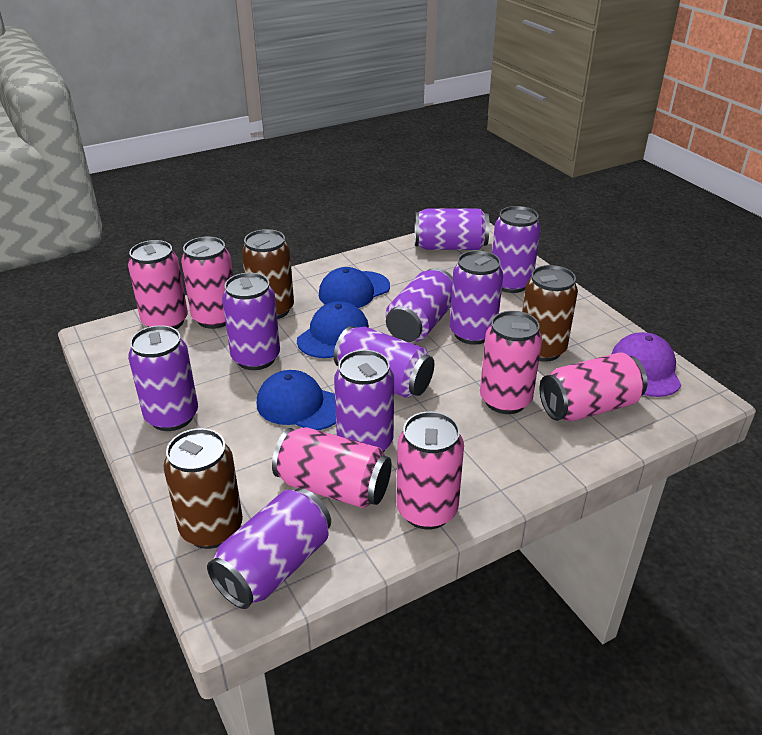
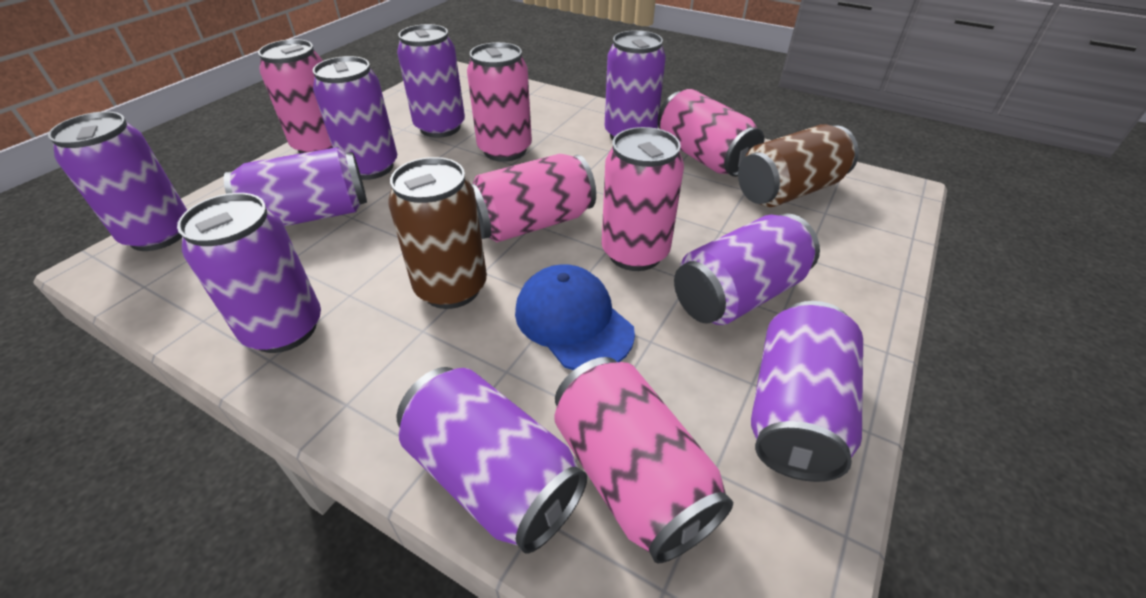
blue cap: [257,370,336,430] [297,301,369,358] [319,267,390,308] = 3 -> [515,264,635,370] = 1
brown can: [163,428,243,549] [242,229,294,319] [522,265,578,362] = 3 -> [388,157,487,309] [738,124,859,207] = 2
purple cap: [611,332,681,397] = 1 -> none = 0

